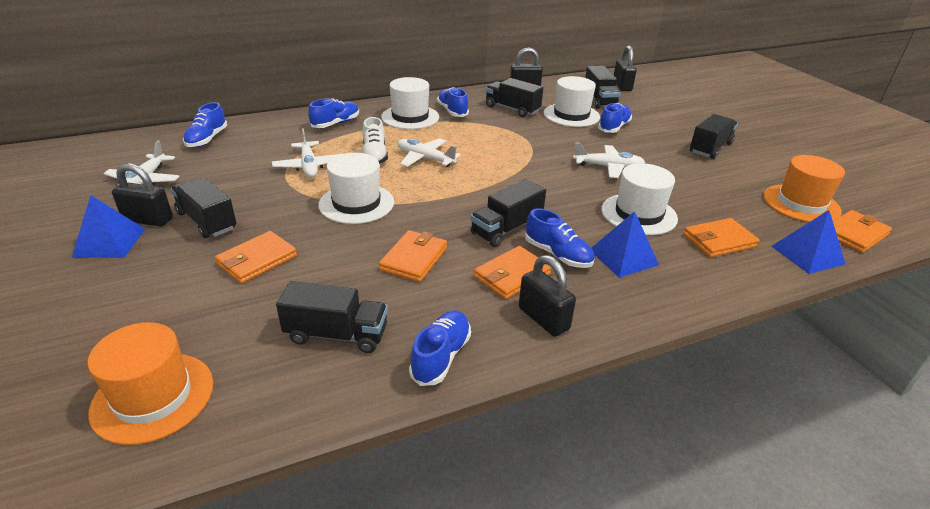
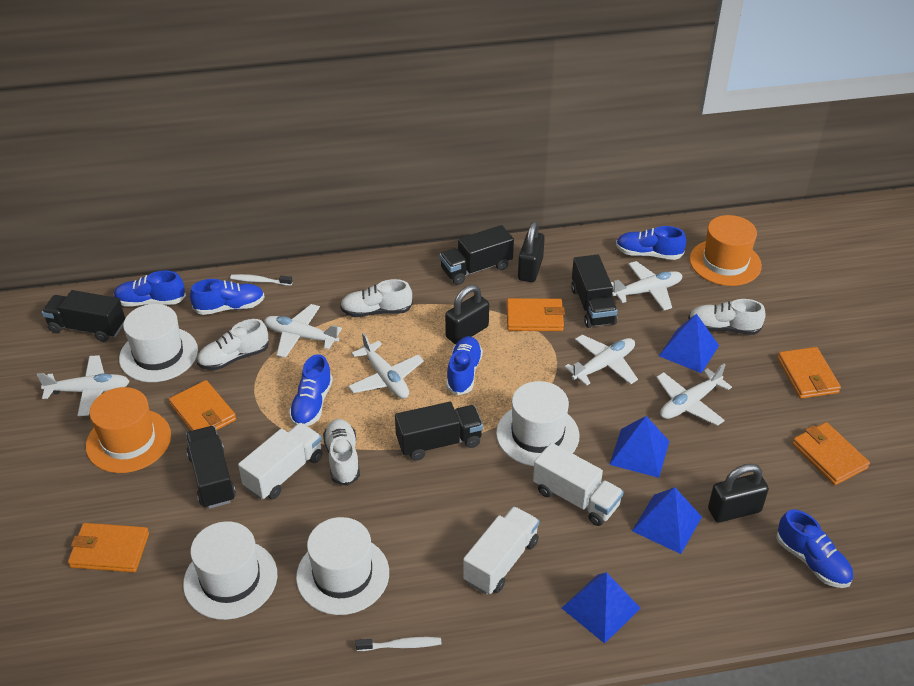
black padlock: [112,163,173,227] [510,47,543,86] [519,255,576,337] [614,46,637,91] = 4 -> [445,285,489,344] [518,222,545,282] [708,464,769,523] = 3
black truck: [171,177,236,238] [276,281,388,353] [470,179,546,247] [486,78,543,117] [585,66,621,109] [690,114,738,159] = 6 -> [42,290,125,342] [186,426,236,509] [395,402,483,461] [440,225,514,285] [571,255,618,328] = 5
blue pyramid: [72,195,145,258] [591,211,659,278] [772,210,846,274] = 3 -> [562,572,641,644] [609,416,669,478] [632,487,702,554] [659,314,719,373] = 4
white plane: [104,141,179,186] [272,128,341,178] [397,138,461,167] [573,142,645,178] = 4 -> [37,355,130,416] [264,304,342,358] [348,333,424,399] [564,335,638,386] [611,261,683,310] [656,364,732,426] = 6
white shoe: [362,117,388,164] = 1 -> [197,319,269,370] [323,419,360,486] [340,279,412,317] [688,299,766,335] = 4
white toothbrush: none = 0 -> [230,274,292,286] [356,637,441,651] = 2
white truck: none = 0 -> [238,423,323,500] [463,506,539,595] [533,443,624,526] = 3

